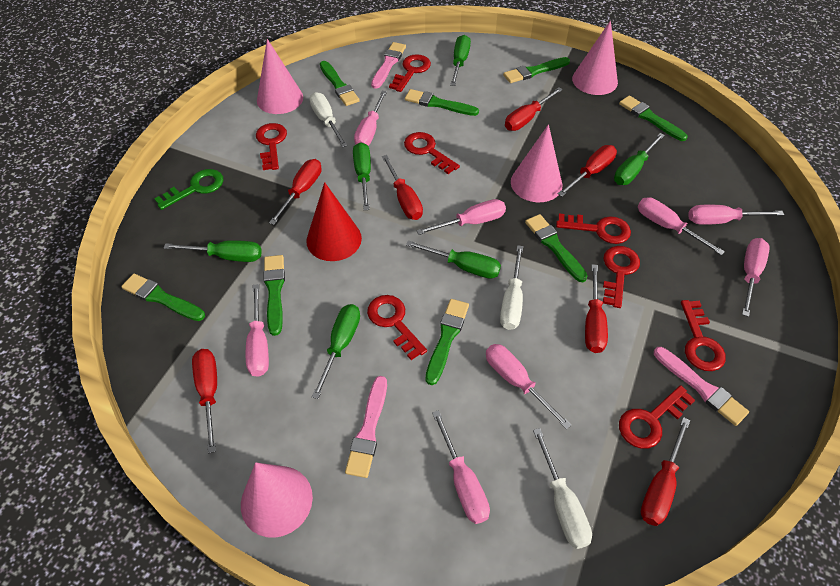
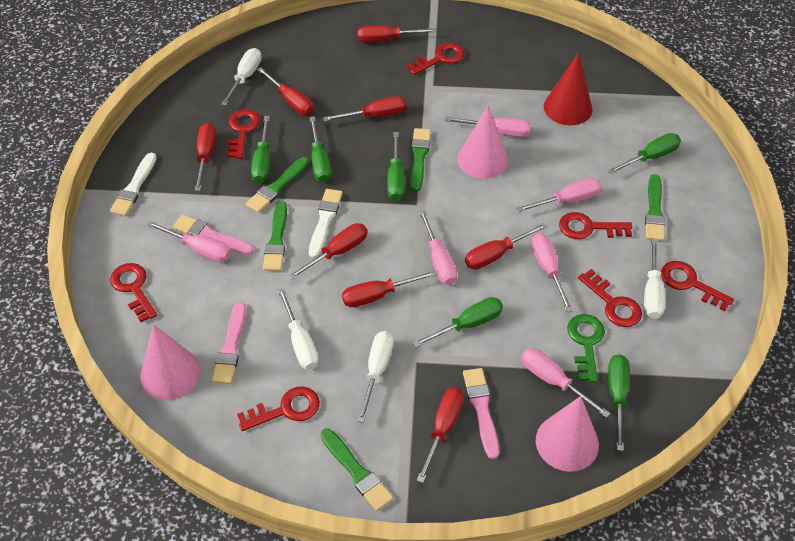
green brush: [121,273,205,321] [263,255,285,336] [320,61,360,106] [405,89,479,116] [425,299,469,385] [503,57,570,83] [525,214,588,282] [619,95,688,141] = 8 -> [246,157,309,213] [263,201,287,271] [320,429,394,511] [410,128,431,192] [645,174,665,241] = 5
pink cone: [241,462,313,538] [257,39,303,114] [511,124,562,202] [572,20,618,95] = 4 -> [140,324,201,400] [457,105,508,179] [536,396,599,472] = 3
pink screwdriver: [246,284,269,377] [354,91,387,146] [416,199,506,235] [432,410,490,524] [486,344,571,430] [638,197,725,255] [688,205,784,225] [742,238,770,317] = 8 -> [147,221,231,262] [419,210,457,285] [445,117,531,137] [516,178,602,212] [521,348,611,418] [531,233,573,312] = 6
red key: [256,123,287,170] [367,295,427,360] [389,54,431,92] [404,132,460,174] [556,214,631,244] [603,246,640,308] [619,385,695,449] [681,300,726,371] = 8 -> [110,263,157,322] [227,109,260,159] [237,386,320,431] [407,43,465,75] [559,212,632,239] [578,269,642,327] [661,261,734,311] = 7
red screwdriver: [192,349,217,453] [269,159,322,225] [382,155,423,220] [505,87,563,131] [558,145,617,197] [585,264,608,353] [641,417,690,526] = 7 -> [195,123,217,191] [257,67,314,115] [288,223,368,280] [323,96,407,121] [342,270,437,307] [358,26,437,42] [417,387,464,483] [465,223,547,269] = 8
white brush: none = 0 -> [110,153,157,216] [309,189,343,258] = 2
white screwdriver: [309,92,348,147] [500,245,523,330] [533,428,592,549] = 3 -> [221,48,262,106] [278,288,319,370] [357,331,394,423] [644,238,665,319] = 4

